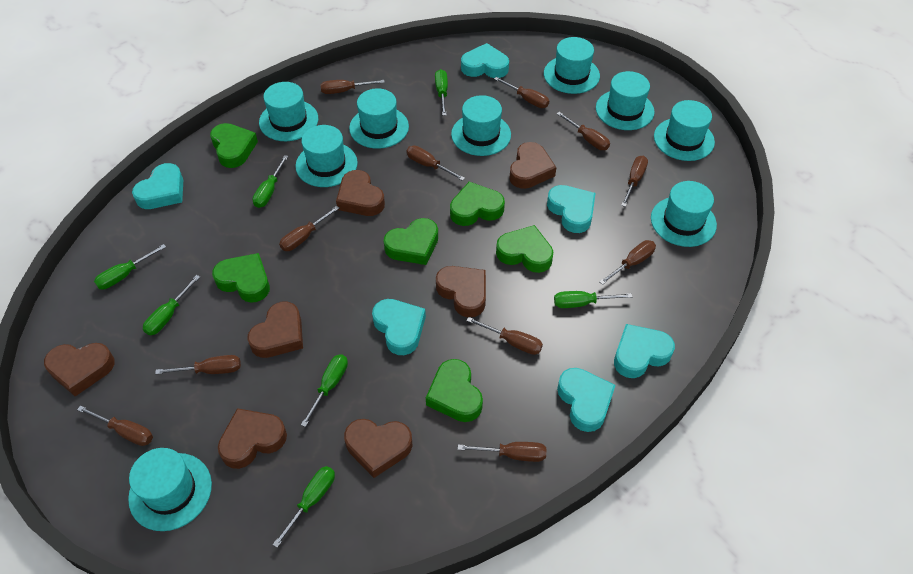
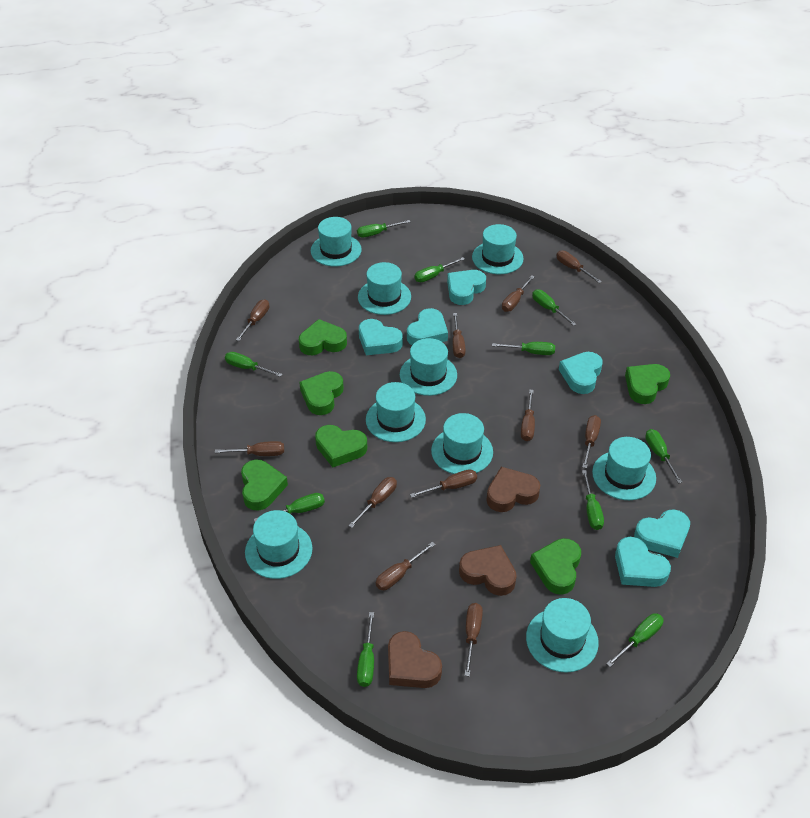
brown heart: [44,343,114,396] [218,408,287,469] [247,302,303,358] [336,170,385,216] [344,419,413,478] [436,266,486,317] [509,142,556,189] = 7 -> [388,631,442,688] [459,545,517,596] [486,467,540,512] = 3
green screwdriver: [94,244,166,289] [143,275,200,335] [252,155,288,208] [273,466,335,548] [301,354,348,427] [435,69,448,116] [554,291,632,308] = 7 -> [225,352,283,377] [254,493,325,522] [357,220,410,238] [357,612,374,687] [414,257,465,282] [492,342,555,355] [532,289,577,326] [582,470,604,530] [606,613,663,667] [645,429,682,483] = 10

